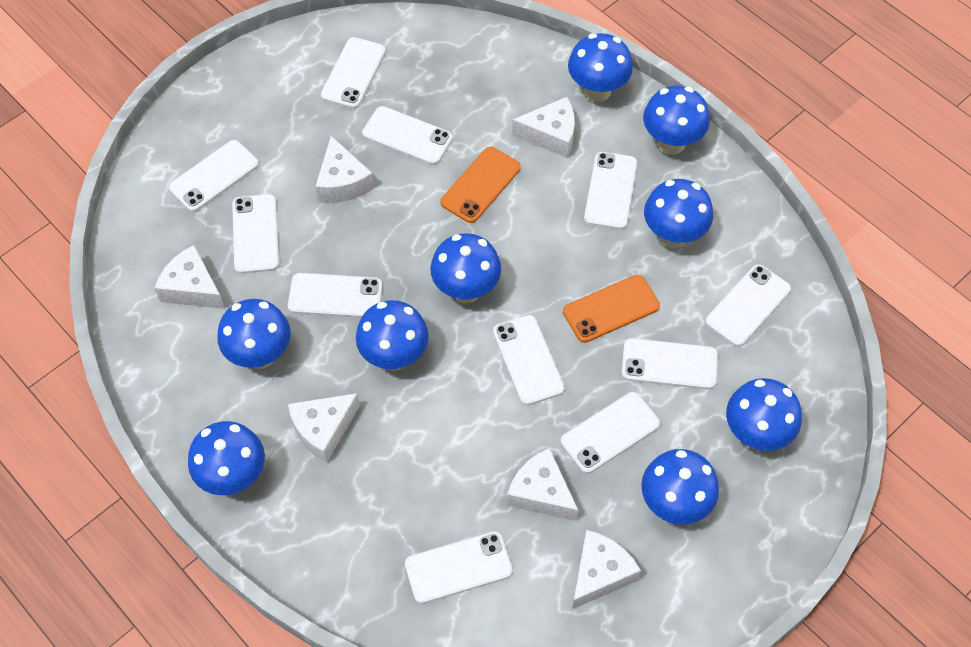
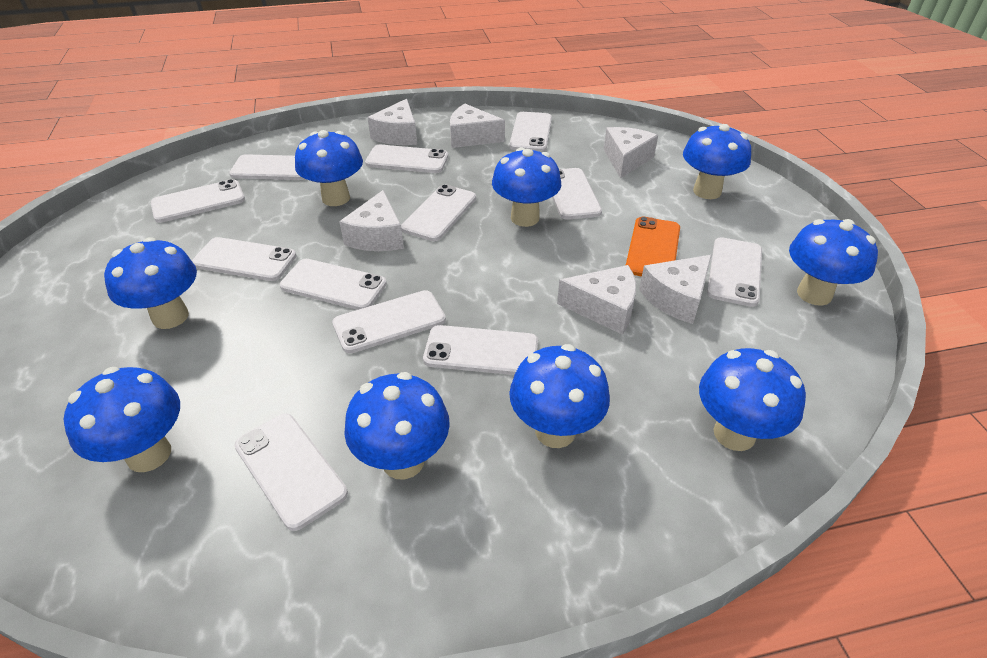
orange phone: [441,147,521,223] [563,275,660,343] = 2 -> [626,217,680,277] = 1
white phone: [169,140,259,212] [232,194,279,274] [288,273,383,318] [321,37,386,109] [362,106,453,165] [405,531,513,604] [493,315,565,405] [561,392,660,474] [584,152,637,230] [622,338,718,389] [705,264,791,347] = 11 -> [151,179,245,223] [192,237,296,281] [229,154,306,180] [234,414,348,531] [280,259,387,310] [332,290,446,353] [365,145,448,173] [401,184,476,241] [423,325,538,375] [509,112,552,152] [552,168,602,220] [707,237,762,307] = 12

